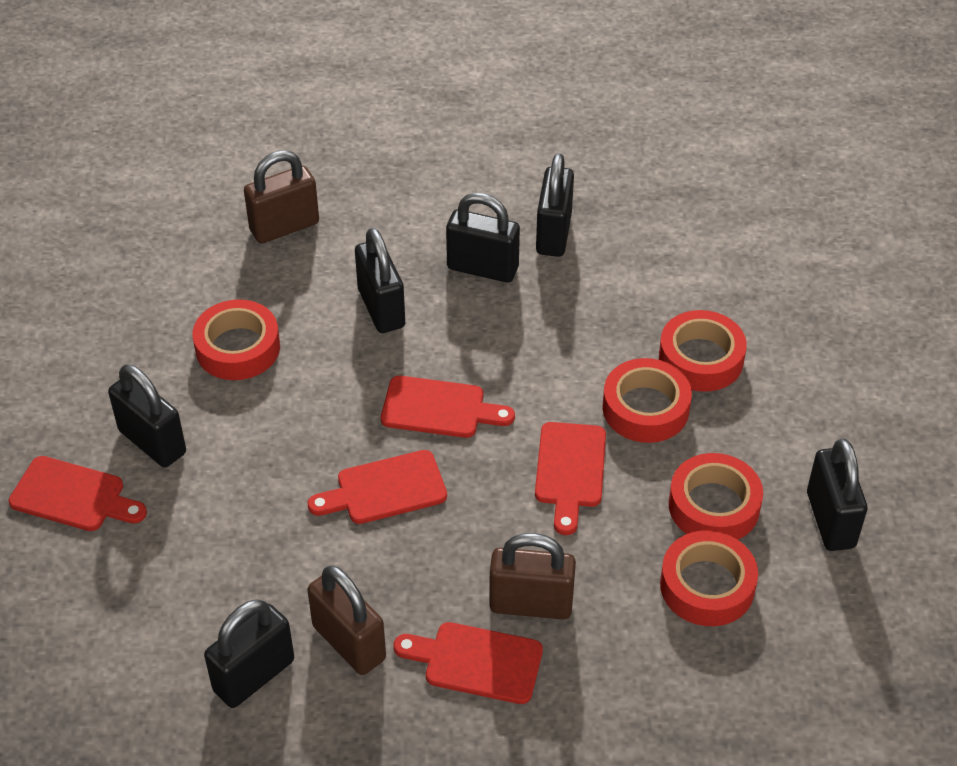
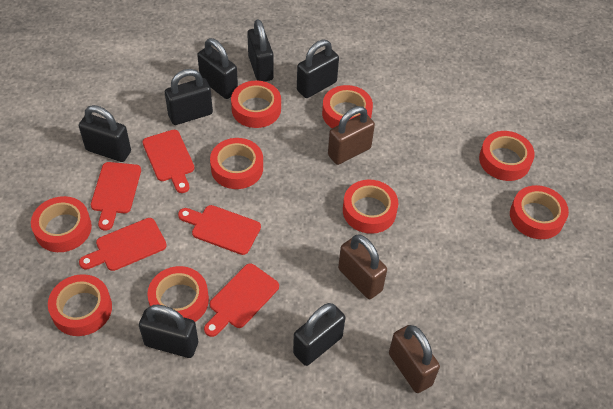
black padlock: [108,364,186,467] [204,599,294,708] [355,228,405,333] [446,193,520,283] [536,153,574,257] [807,439,867,551] = 6 -> [79,105,131,162] [139,305,198,358] [165,69,213,125] [197,38,238,99] [247,19,274,82] [293,303,345,366] [297,40,339,98] = 7
red tape: [192,299,280,380] [603,358,692,443] [659,310,747,392] [660,531,758,626] [669,453,763,540] = 5 -> [31,196,92,252] [48,274,112,336] [147,266,209,322] [210,138,263,189] [231,81,281,128] [322,85,373,128] [343,180,398,234] [479,131,535,181] [510,185,569,239] = 9

